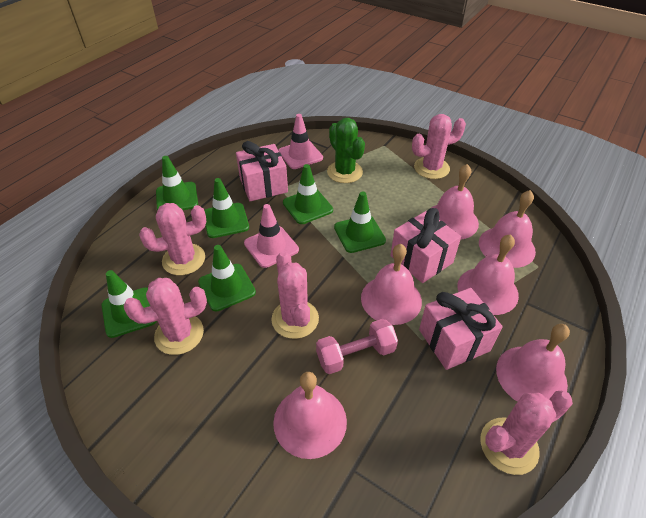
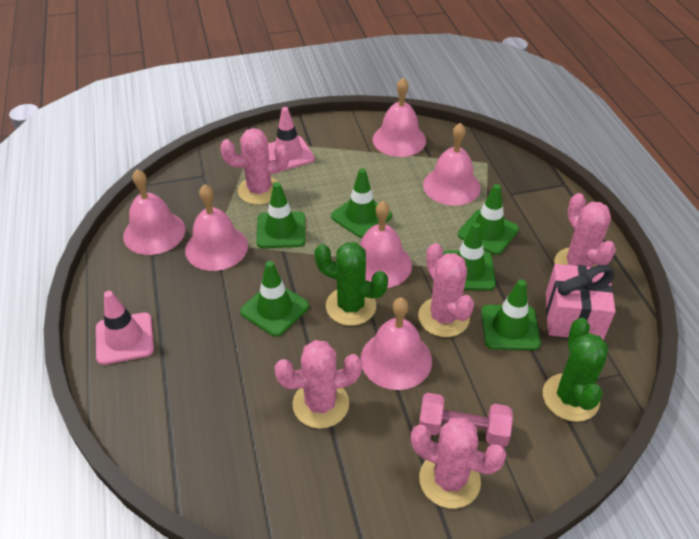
green cactus: [327,118,365,183] = 1 -> [314,242,388,326] [543,318,608,422] = 2
pink gift: [236,141,288,201] [390,208,461,283] [419,288,503,370] = 3 -> [546,264,616,340] = 1

